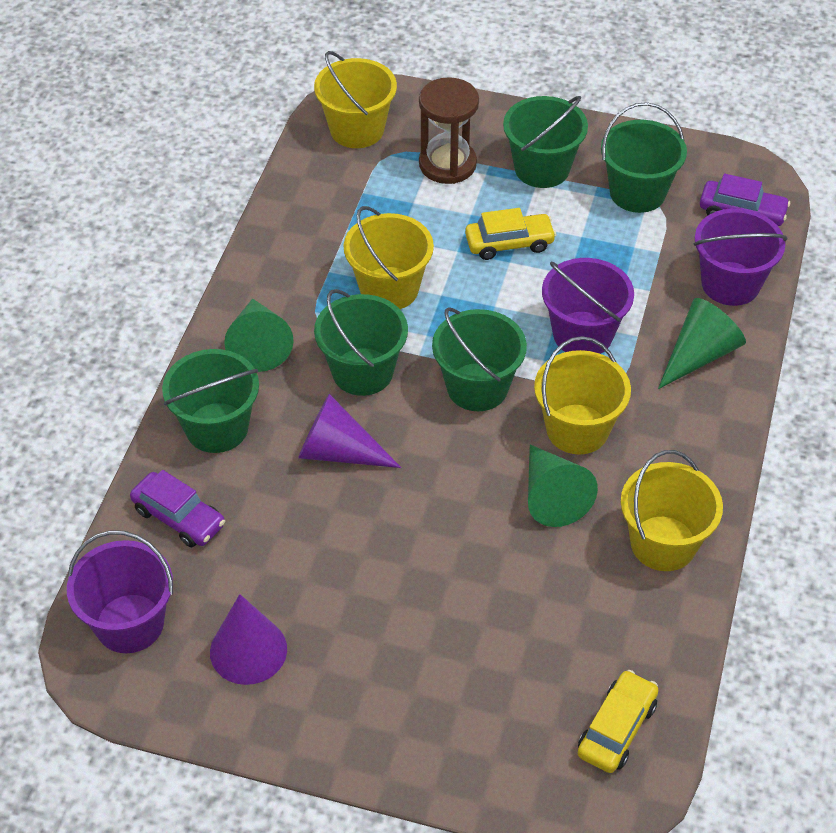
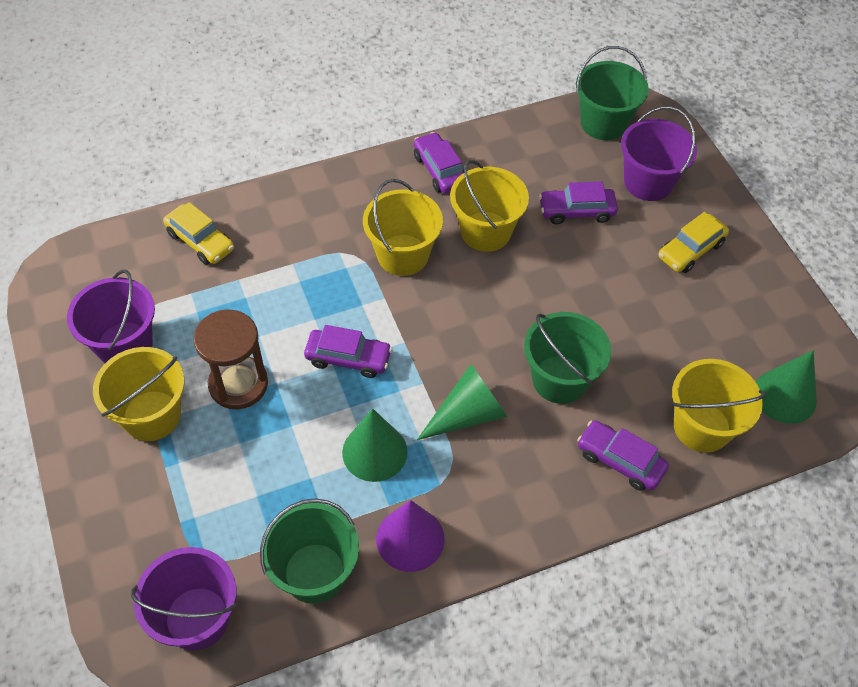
green bucket: [162,349,259,453] [314,289,408,396] [432,307,527,411] [503,96,588,188] [601,102,687,213] = 5 -> [260,498,359,604] [524,312,611,404] [576,46,649,140] = 3
purple car: [130,470,225,547] [700,173,790,226] = 2 -> [304,325,392,378] [414,132,464,194] [539,182,618,224] [577,420,669,491] = 4
purple cone: [210,594,287,685] [298,394,401,468] = 2 -> [376,500,445,572] = 1

